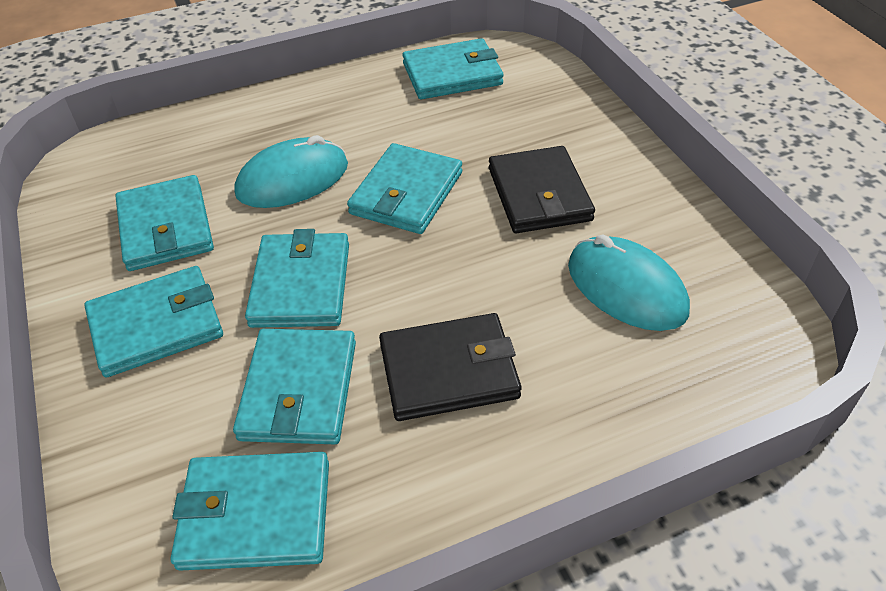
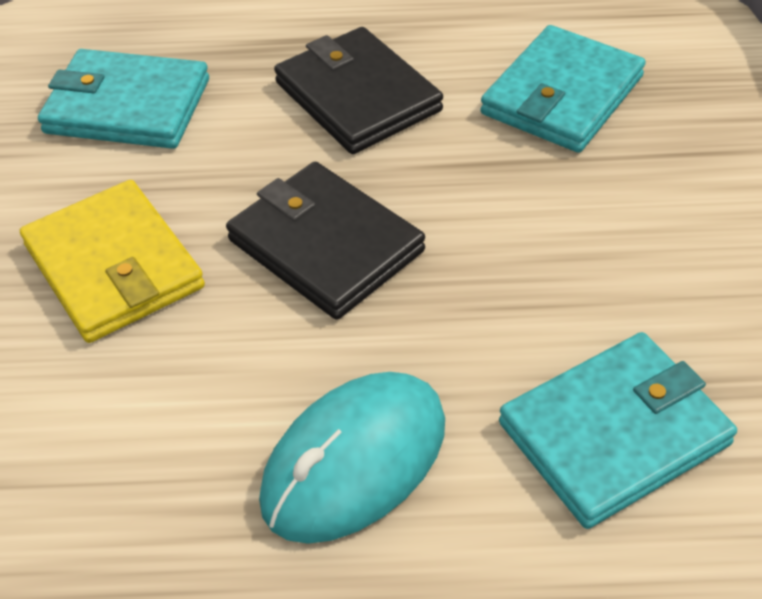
turquoise mouse: [235,135,348,208] [568,234,690,331] = 2 -> [259,372,445,544] = 1
turquoise wallet: [84,266,223,378] [115,175,214,271] [171,452,329,571] [233,329,356,444] [245,229,349,328] [347,143,462,234] [402,38,504,99] = 7 -> [38,49,209,149] [480,25,646,153] [499,332,737,529] = 3
yellow wallet: none = 0 -> [20,180,205,343] = 1

